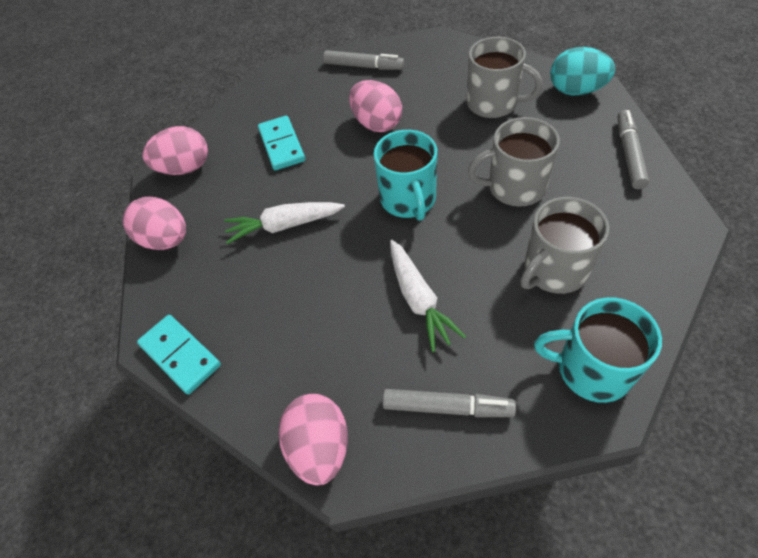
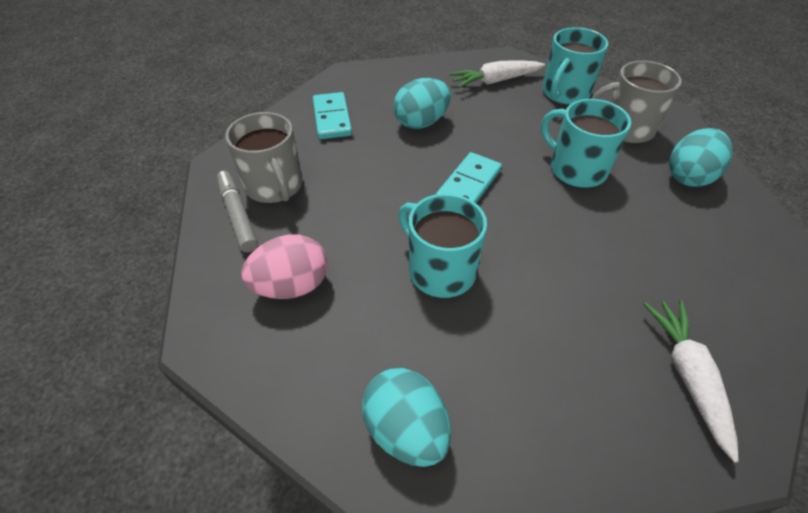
grey marker: [323,50,404,70] [383,389,516,417] [617,110,649,189] = 3 -> [217,171,258,252] = 1
grey mug: [467,37,543,118] [468,117,560,207] [521,197,609,294] = 3 -> [225,112,302,203] [591,61,682,143] = 2
pink egg: [123,197,186,250] [142,126,208,175] [279,394,348,485] [349,80,402,132] = 4 -> [241,234,328,299] = 1
turquoise egg: [550,47,615,95] = 1 -> [362,368,451,467] [393,78,451,129] [669,128,733,187] = 3
turquoise mug: [374,130,437,221] [534,297,662,403] = 2 -> [398,194,487,298] [541,99,631,188] [542,27,608,105] = 3

